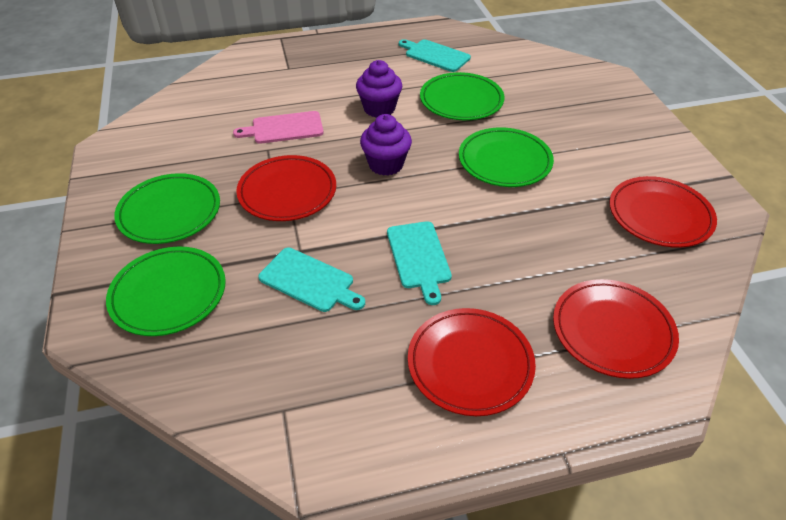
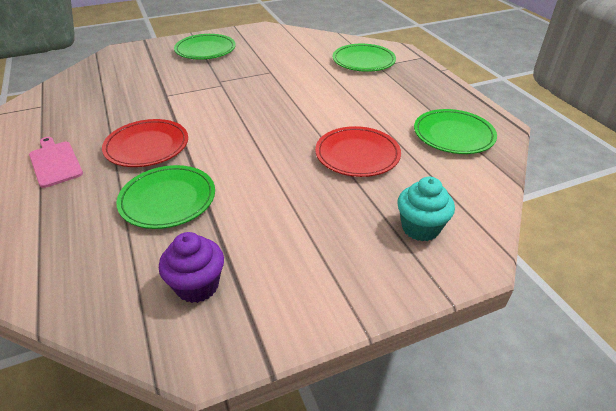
purple cupcake: [356,60,402,118] [360,114,412,176] = 2 -> [159,232,224,303] = 1
red plate: [236,155,336,221] [408,308,536,416] [553,279,679,379] [609,176,717,248] = 4 -> [102,119,188,167] [315,126,401,177] = 2
turquoise cupcake: none = 0 -> [397,177,455,241] = 1
turquoise cutting board: [258,248,365,312] [387,221,452,305] [399,39,471,72] = 3 -> none = 0

